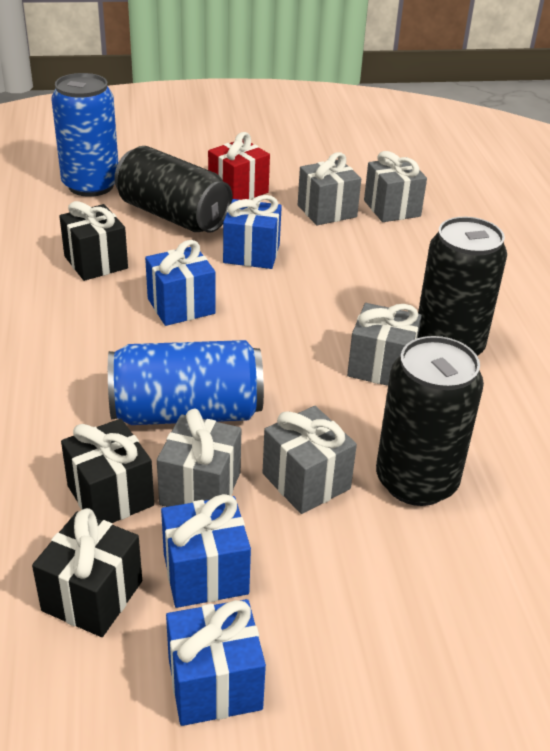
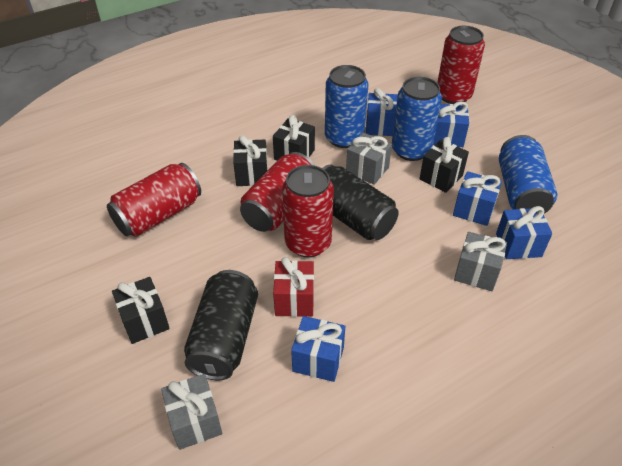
black can: [115,146,233,233] [376,336,484,506] [418,217,507,356] = 3 -> [184,270,258,380] [322,164,399,240] = 2
black gift: [32,508,142,637] [59,201,128,281] [61,419,154,523] = 3 -> [112,277,170,344] [233,136,268,186] [273,115,315,161] [420,137,469,193] = 4
blue can: [51,73,118,197] [108,340,264,425] = 2 -> [325,65,368,148] [392,77,442,161] [499,135,557,214] = 3
blue gift: [145,240,216,326] [161,494,251,608] [166,599,266,726] [223,195,282,269] = 4 -> [291,316,345,382] [366,88,398,136] [433,101,469,147] [453,171,502,226] [496,206,552,259] = 5
grey gift: [157,409,241,507] [262,406,357,514] [298,152,361,225] [347,303,422,386] [364,151,427,222] = 5 -> [161,374,222,450] [346,132,392,185] [454,232,507,291] = 3
red can: none = 0 -> [107,163,201,237] [240,152,315,232] [282,165,334,257] [437,26,485,104] = 4

